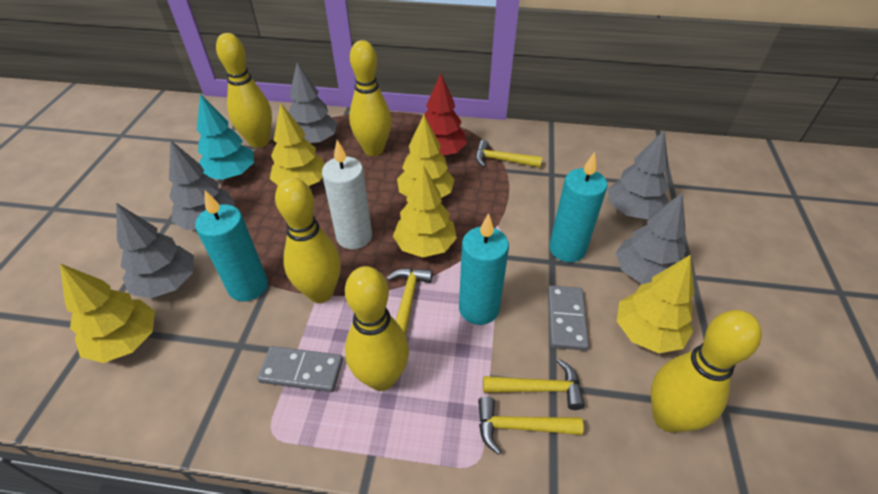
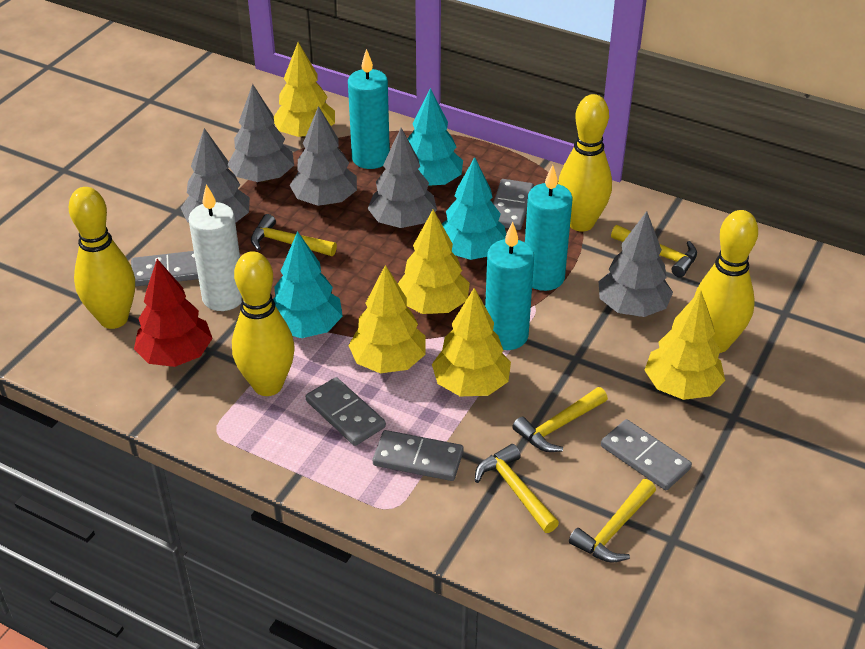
grey domino: [257,346,343,392] [548,285,589,351] = 2 -> [131,251,199,287] [306,377,386,446] [373,430,464,481] [493,179,534,230] [601,419,692,490] = 5
turquoise tree: [197,94,254,180] = 1 -> [273,231,343,338] [407,88,463,187] [442,157,506,260] = 3
yellow bowling pin: [216,33,272,148] [275,177,341,303] [345,266,409,391] [349,40,392,156] [651,310,762,433] = 5 -> [68,187,135,329] [232,251,295,396] [558,94,612,232] [694,210,758,353] = 4
yellow hammer: [386,268,433,336] [475,140,542,168] [478,397,583,455] [483,358,585,410] = 4 -> [251,214,337,256] [475,444,559,533] [512,387,608,452] [569,479,656,562] [611,225,697,277] = 5

